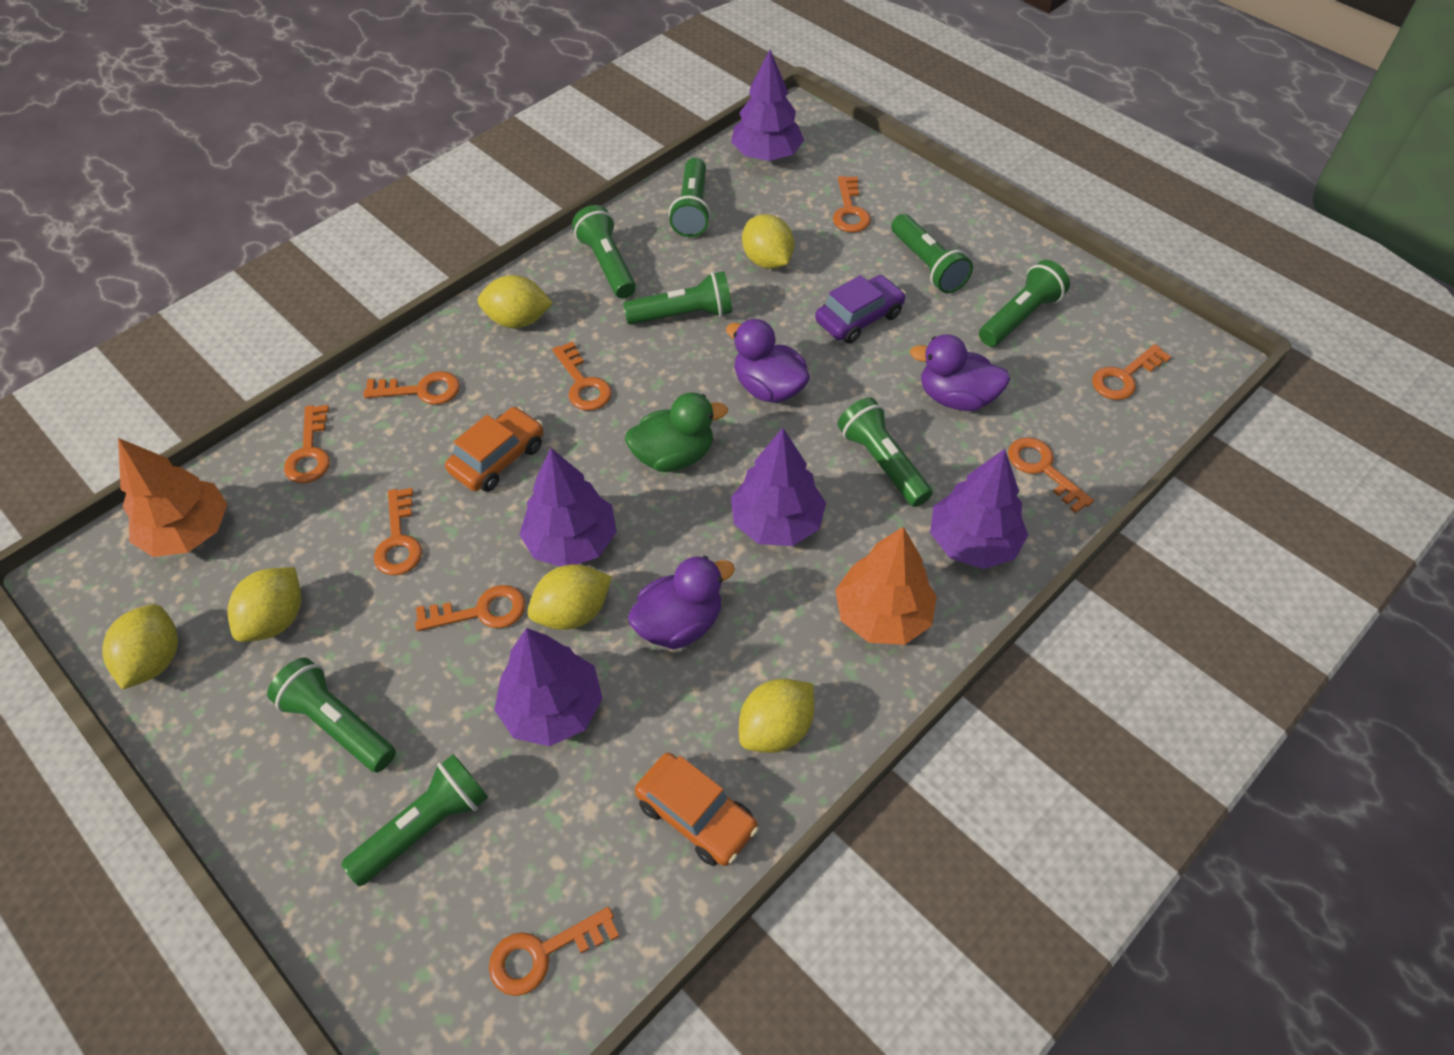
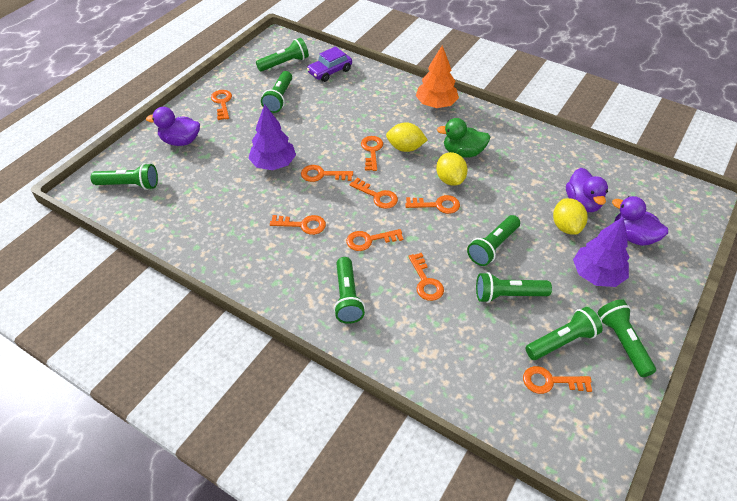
orange car: [445,407,544,492] [635,753,759,866] = 2 -> none = 0
orange tree: [118,438,227,557] [835,527,937,645] = 2 -> [415,45,459,108] = 1
purple tree: [494,628,603,746] [519,448,617,567] [731,50,804,161] [731,428,826,546] [930,449,1028,569] = 5 -> [248,104,296,170] [573,217,629,287] = 2
yellow lemon: [102,604,178,690] [228,567,301,642] [477,275,553,328] [527,564,612,630] [739,679,814,753] [742,214,794,269] = 6 -> [386,122,428,152] [436,152,468,186] [553,198,588,235] = 3

